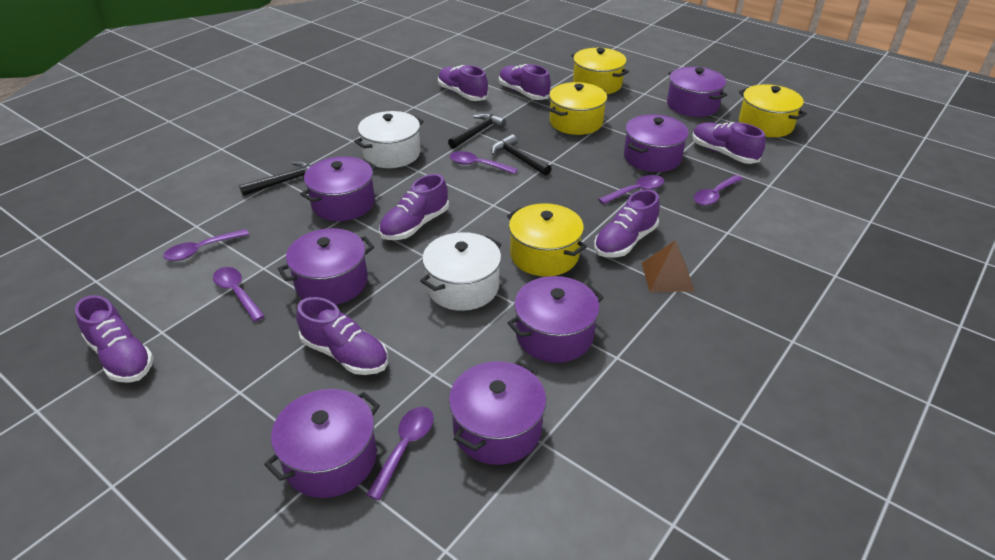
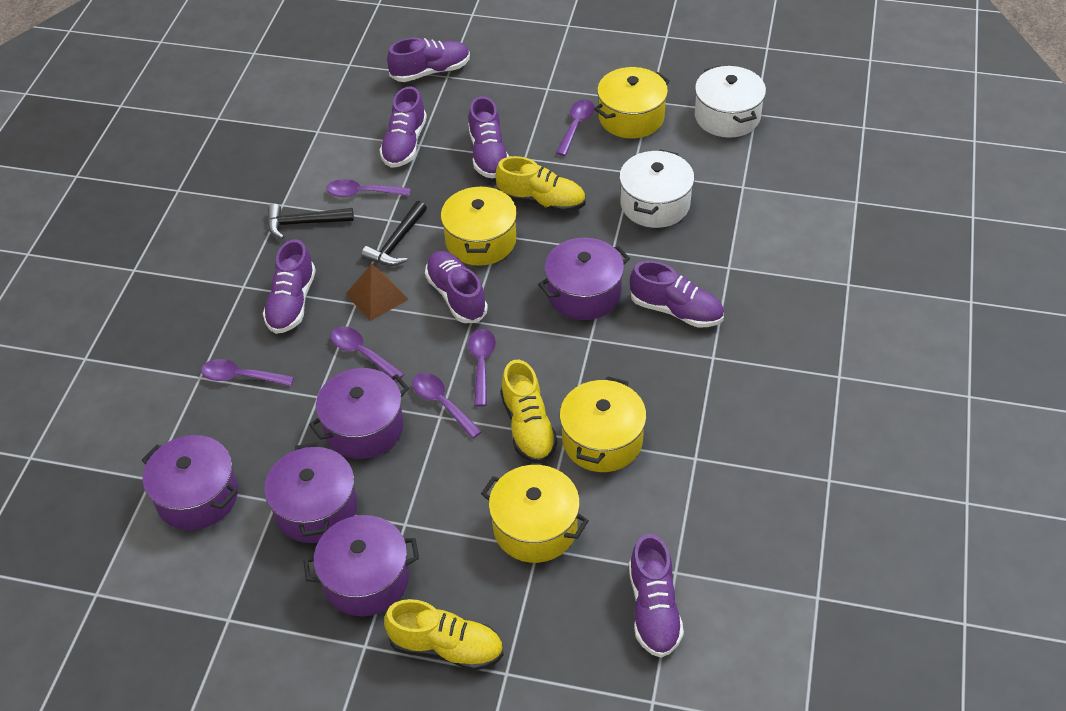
black hammer: [239,161,311,196] [448,113,506,149] [491,134,552,176] = 3 -> [268,204,354,239] [361,201,427,266] = 2
purple pot: [264,389,380,498] [278,228,374,305] [300,156,376,221] [449,361,546,465] [507,276,604,363] [624,114,689,172] [667,67,727,117] = 7 -> [142,435,238,530] [264,442,357,543] [303,515,419,616] [309,368,409,459] [538,238,630,320] = 5
yellow shoe: none = 0 -> [384,599,504,671] [496,156,586,213] [500,360,557,464] = 3

